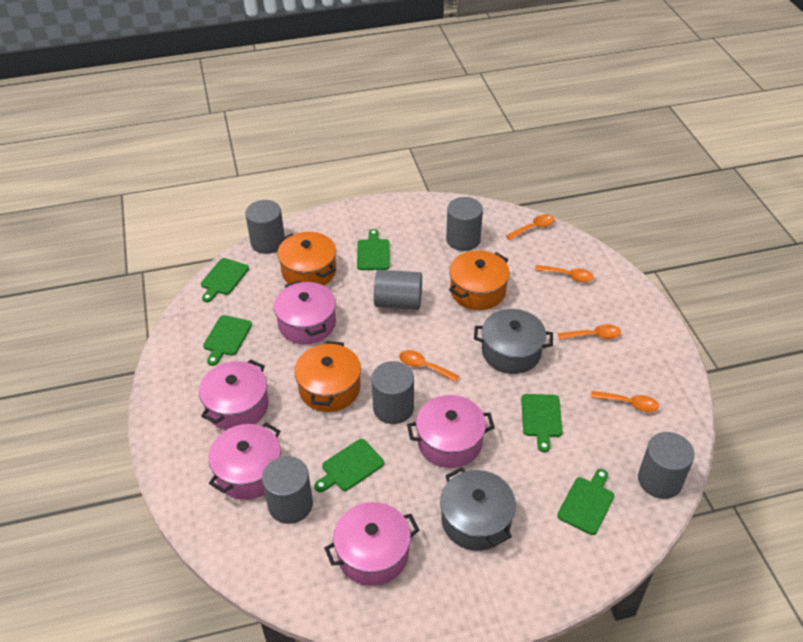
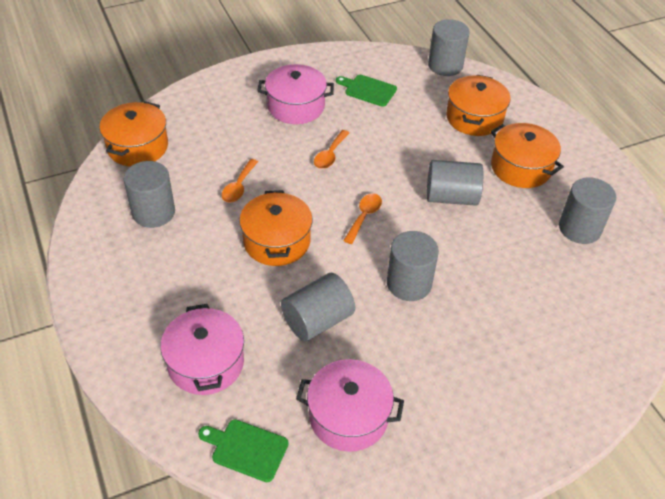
green cutting board: [201,258,249,302] [203,315,252,366] [314,439,384,492] [357,229,390,270] [521,394,563,452] [557,469,614,535] = 6 -> [198,419,289,482] [336,75,397,107] = 2
grey pot: [440,467,516,551] [474,309,553,374] = 2 -> none = 0
orange pot: [277,232,336,286] [294,341,361,412] [449,250,510,310] = 3 -> [99,101,168,167] [239,190,313,266] [446,75,511,136] [491,123,564,188] = 4
orange spoon: [399,350,459,382] [506,214,555,240] [535,265,594,282] [558,324,621,340] [591,391,659,412] = 5 -> [221,159,258,203] [314,130,349,169] [343,193,382,244] = 3
pink pot: [199,359,269,430] [208,423,281,500] [274,281,336,344] [324,502,419,586] [407,395,495,468] = 5 -> [160,304,244,395] [258,64,334,124] [296,359,404,452] = 3

